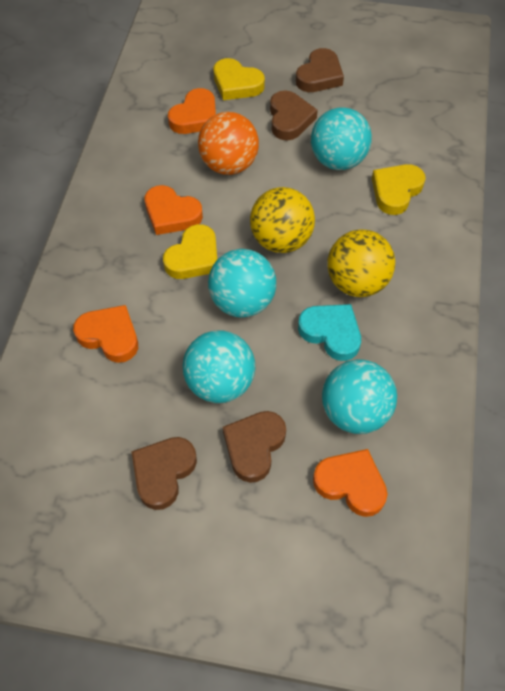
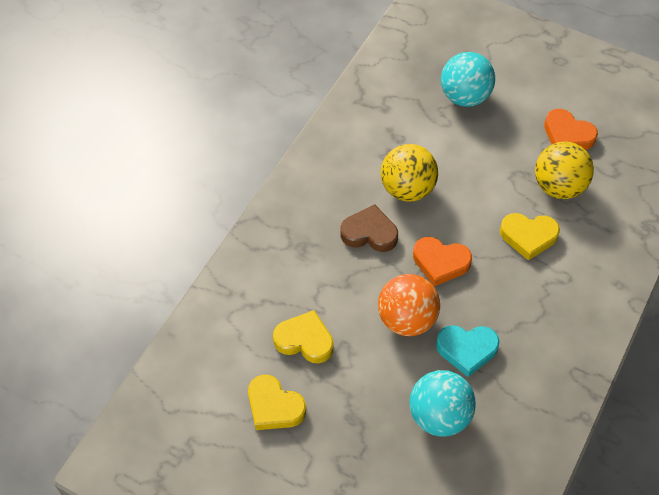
brown heart: [131,437,197,510] [223,411,286,483] [270,90,318,140] [296,48,344,92] = 4 -> [341,204,398,252] = 1
orange heart: [73,305,138,363] [145,185,203,235] [168,88,216,134] [313,449,388,517] = 4 -> [413,237,472,286] [544,109,598,150] = 2
turquoise ball: [183,330,255,403] [208,249,276,318] [311,107,372,170] [322,359,397,434] = 4 -> [409,370,476,437] [441,52,495,107] = 2

